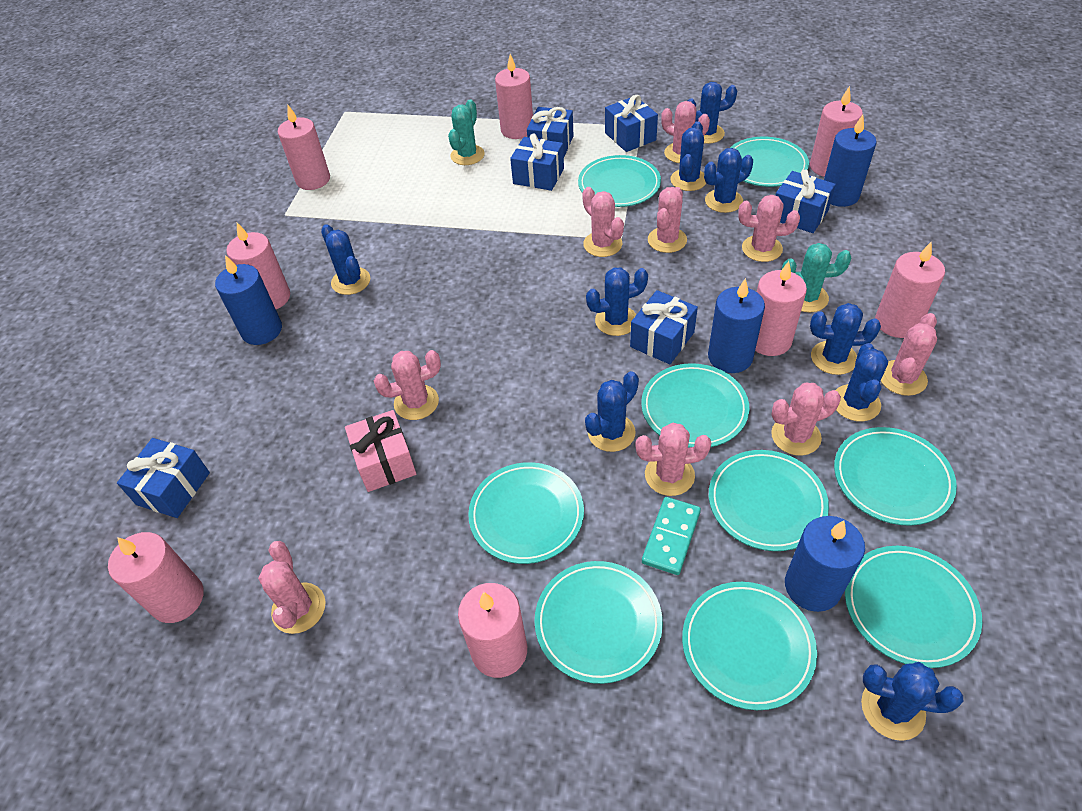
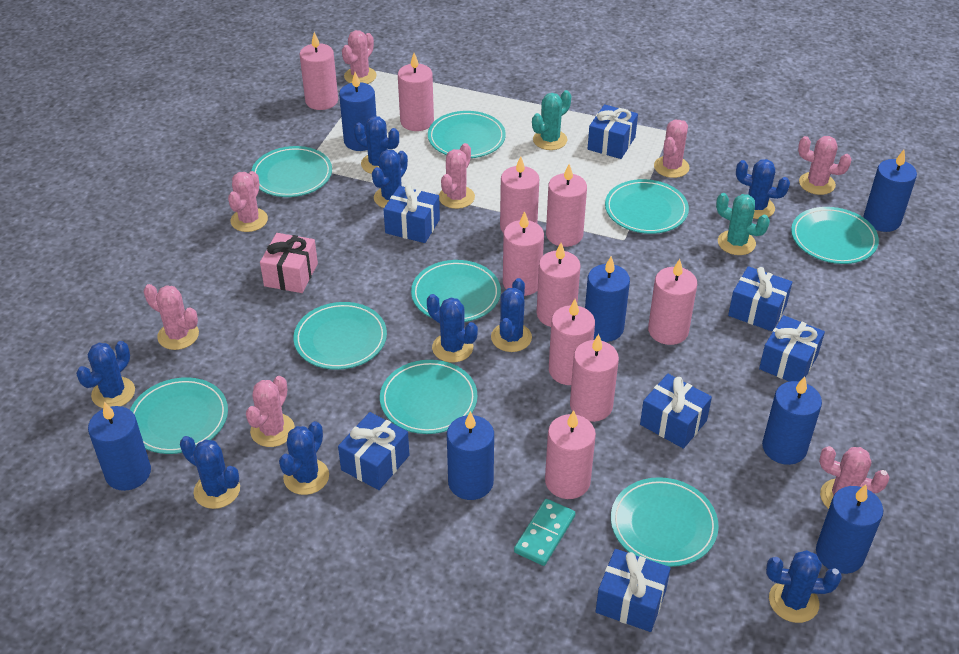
blue candle: [215,255,282,345] [708,278,765,373] [785,516,865,612] [824,115,877,207] = 4 -> [88,402,151,491] [339,72,376,151] [447,411,494,500] [585,256,630,342] [762,376,822,465] [816,484,883,574] [863,150,917,232] = 7
blue gift: [117,438,210,518] [510,133,564,191] [527,107,573,157] [605,95,658,152] [630,290,698,364] [775,170,836,233] = 6 -> [338,412,410,490] [383,184,440,243] [588,104,638,159] [596,549,671,632] [640,374,712,449] [728,266,792,332] [759,315,825,382] = 7
pink cactus: [258,541,326,634] [374,350,441,420] [582,187,624,257] [635,423,711,496] [648,187,687,253] [661,101,710,163] [738,195,800,262] [771,383,841,456] [881,313,937,396] = 9 -> [144,284,199,350] [228,171,268,232] [246,376,295,447] [342,30,377,84] [439,143,475,209] [654,120,690,178] [798,136,852,195] [819,446,890,509] = 8
pink candle: [108,532,204,623] [226,223,290,309] [278,105,330,190] [458,583,527,678] [495,54,533,139] [755,261,807,356] [810,86,863,177] [875,242,945,338] = 8 -> [300,32,338,110] [398,53,434,131] [500,156,539,233] [503,211,544,296] [537,243,581,327] [545,410,596,499] [546,164,587,247] [549,299,595,385] [570,334,619,422] [648,259,697,345] = 10

